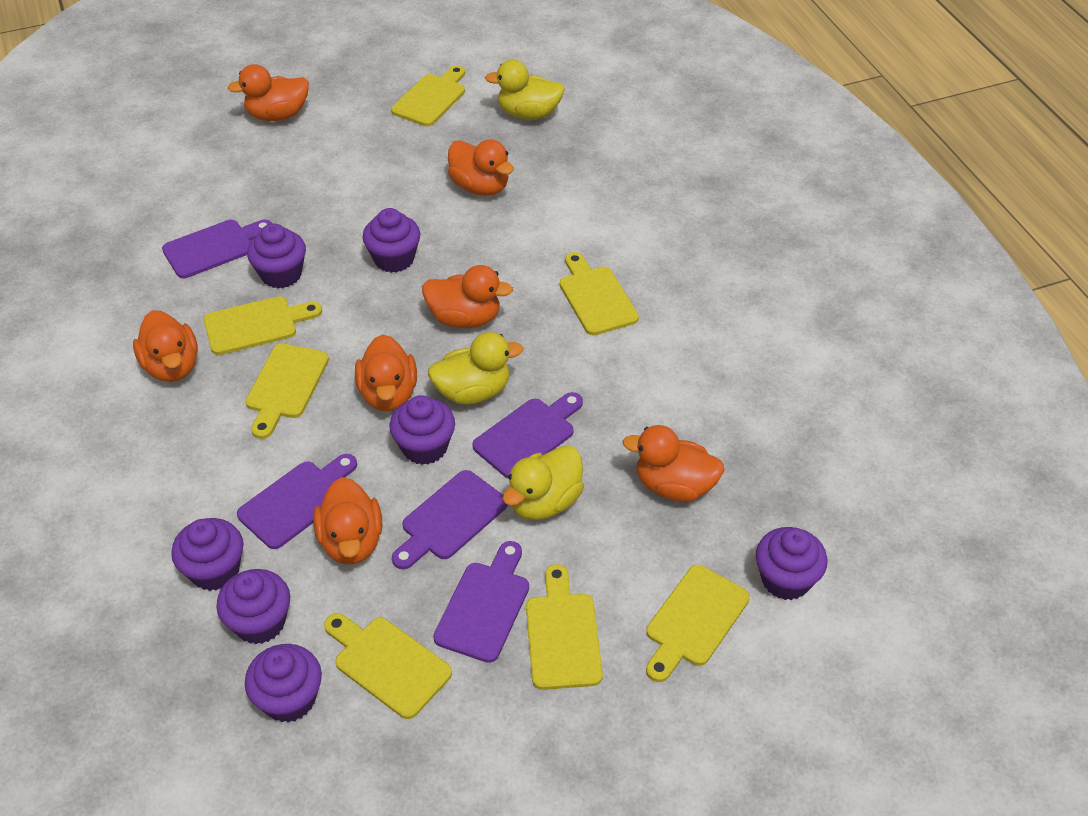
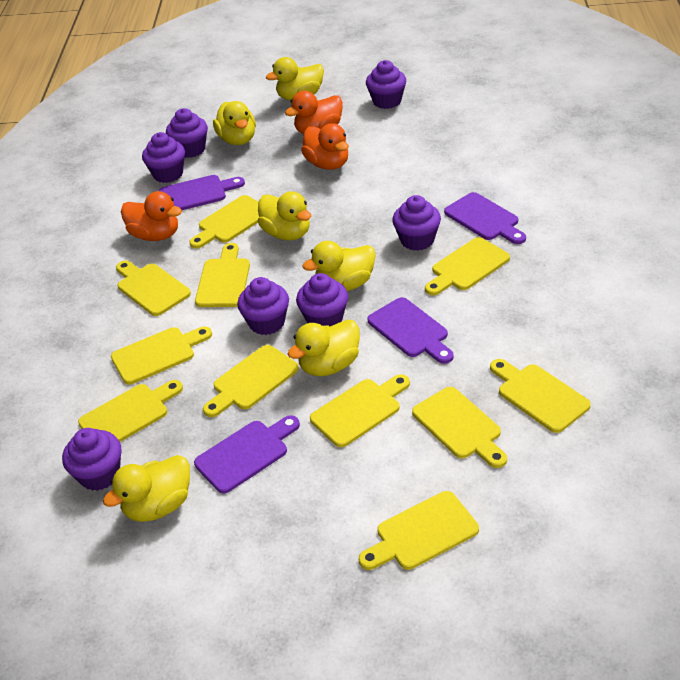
orange duck: [133,310,198,382] [227,64,309,121] [313,477,382,564] [355,334,417,411] [422,265,513,328] [448,139,514,196] [622,425,724,502] = 7 -> [121,191,182,241] [285,91,343,134] [301,123,349,170] = 3
purple cutting board: [162,220,272,278] [237,454,357,549] [392,470,508,570] [433,541,529,663] [472,392,583,478] = 5 -> [158,175,245,210] [194,415,300,494] [367,297,454,364] [444,192,526,244] = 4
yellow cutting board: [203,296,322,355] [246,343,329,439] [324,613,452,719] [391,65,465,126] [526,564,603,690] [560,252,639,335] [646,565,750,682] = 7 -> [78,380,183,442] [111,326,212,385] [116,261,191,316] [189,195,259,249] [195,243,250,307] [203,345,299,417] [310,374,410,447] [359,491,479,570] [412,387,507,468] [425,237,510,295] [490,359,591,433] = 11
yellow duck: [428,332,524,405] [485,60,565,120] [502,445,584,520] = 3 -> [103,455,190,522] [213,101,256,145] [258,191,311,240] [266,57,324,100] [288,320,360,376] [302,241,376,291] = 6

